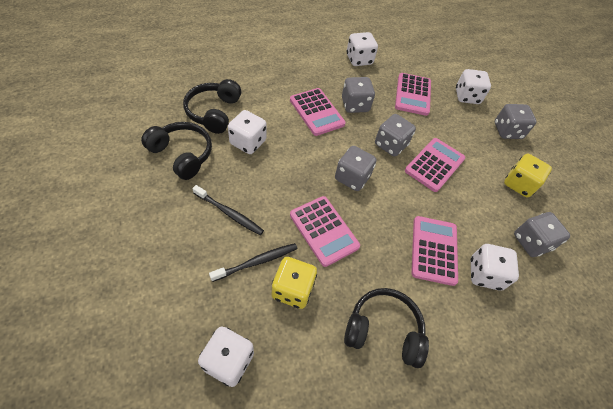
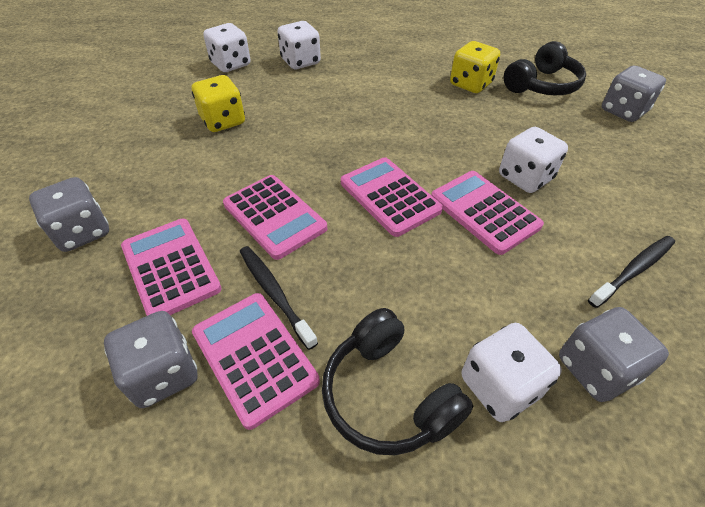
black headphones: [141,122,212,180] [183,79,241,134] [344,288,429,368] = 3 -> [322,308,473,455] [504,41,586,95] = 2
grey dice: [335,146,376,191] [342,77,375,113] [375,114,416,157] [495,104,537,139] [514,212,570,257] = 5 -> [29,177,109,252] [104,311,198,408] [559,307,669,402] [602,66,666,122] = 4
white dice: [198,326,254,387] [228,110,267,154] [347,32,378,66] [456,69,491,104] [471,244,519,291] = 5 -> [203,23,251,72] [277,21,321,69] [462,323,562,422] [499,127,568,193] = 4

